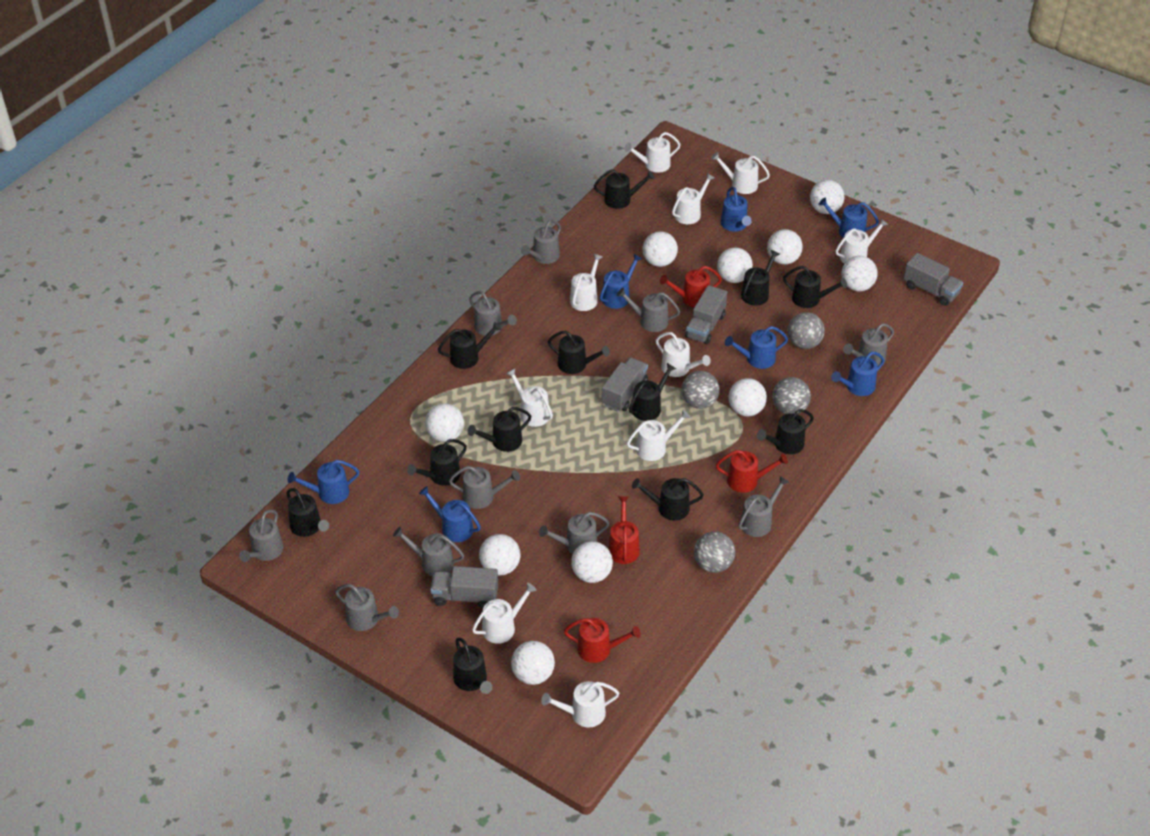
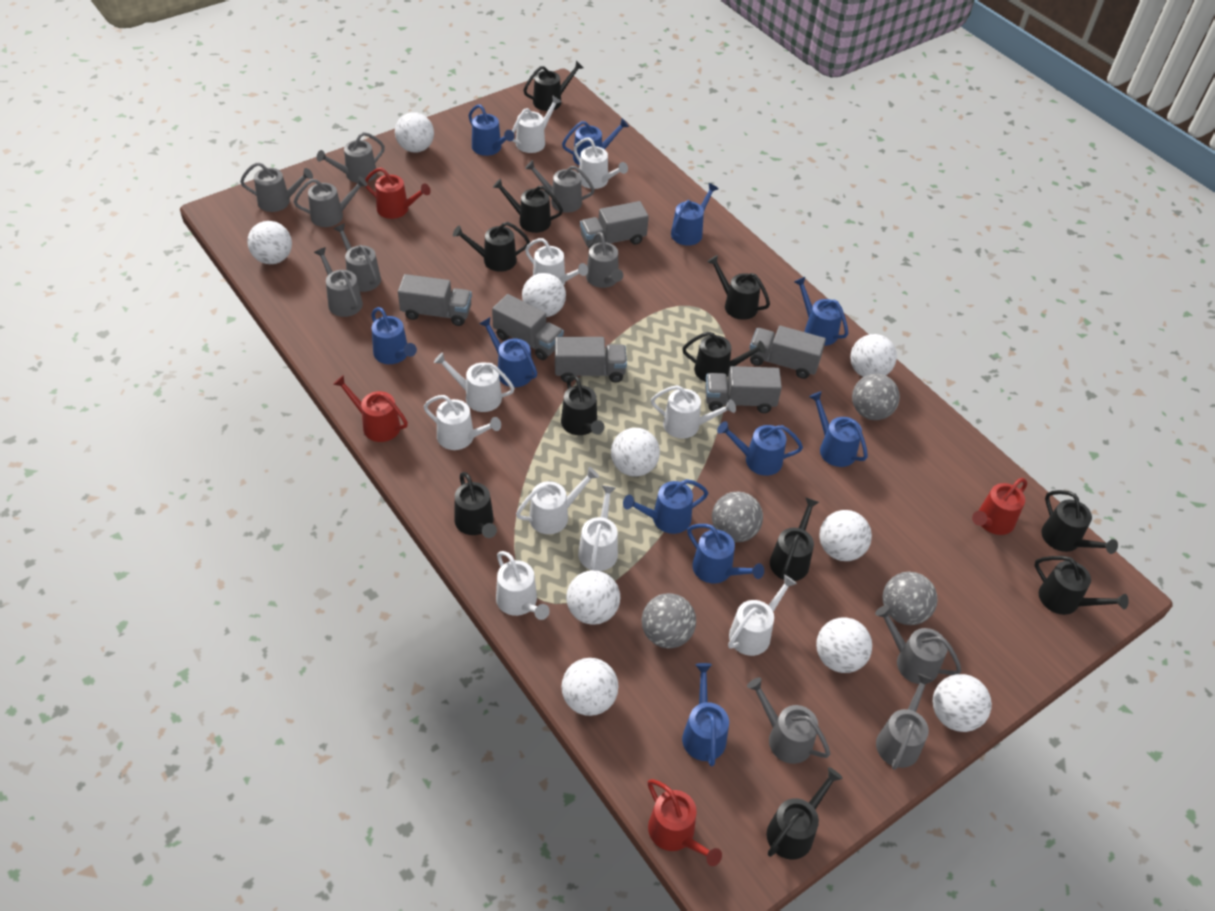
black watering can: [286,488,329,537] [407,439,467,486] [438,322,502,369] [453,638,492,694] [468,407,531,452] [548,331,610,374] [594,169,655,209] [629,363,676,421] [632,478,704,521] [741,250,780,306] [757,409,814,454] [783,266,847,308] = 12 -> [453,222,530,272] [454,472,497,538] [493,179,563,233] [524,60,583,111] [561,375,604,435] [682,332,766,382] [707,255,770,320] [767,767,843,859] [770,497,819,581] [1034,556,1129,615] [1041,490,1118,554] = 11
blue watering can: [288,460,360,504] [419,486,481,542] [600,254,642,309] [721,187,752,232] [725,326,788,369] [818,198,879,238] [831,352,885,396] = 7 -> [371,307,417,364] [468,104,514,156] [479,317,537,387] [562,118,629,166] [623,479,708,534] [671,183,719,246] [682,663,729,766] [687,524,764,583] [717,421,803,476] [794,277,848,346] [809,391,868,467] = 11
grey truck: [430,566,498,609] [602,357,648,412] [685,285,727,344] [904,253,963,306] = 4 -> [398,274,472,326] [492,294,564,360] [555,337,627,383] [580,201,649,249] [705,366,782,413] [749,326,826,379] = 6

